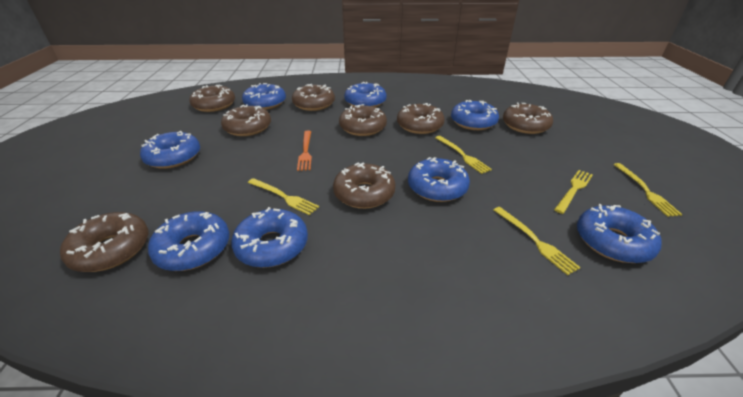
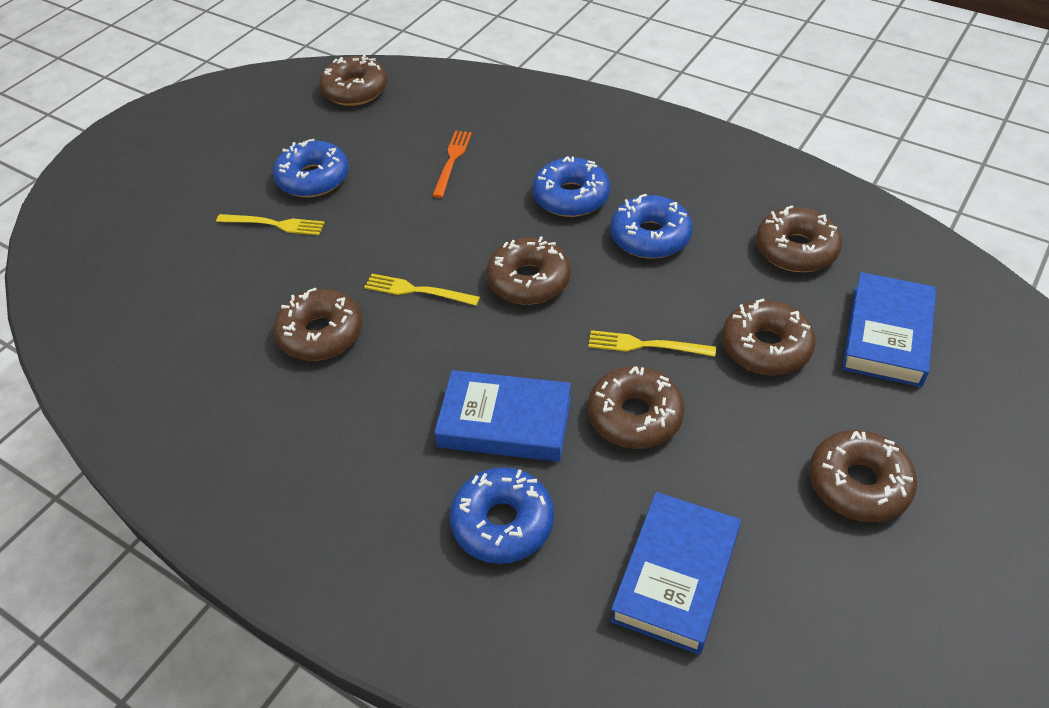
blue book: none = 0 -> [434,370,571,462] [610,492,741,655] [842,272,936,387] = 3
blue donut: [140,131,200,169] [148,211,229,271] [231,207,308,268] [242,83,286,110] [344,82,387,107] [408,157,470,202] [451,100,499,130] [577,204,662,263] = 8 -> [273,139,349,197] [450,467,554,564] [532,156,610,217] [611,194,693,259] = 4
brown donut: [60,212,148,272] [189,85,235,112] [221,104,271,136] [292,84,335,111] [333,162,395,209] [339,104,387,136] [397,103,445,134] [503,103,553,134] = 8 -> [274,288,362,361] [319,55,388,106] [486,236,571,305] [588,366,685,449] [722,298,816,375] [756,206,842,272] [809,430,917,523] = 7
yellow fork: [248,178,319,215] [435,136,492,174] [494,207,581,275] [554,170,593,214] [613,163,683,217] = 5 -> [216,214,325,235] [364,274,480,306] [588,330,716,357] = 3

